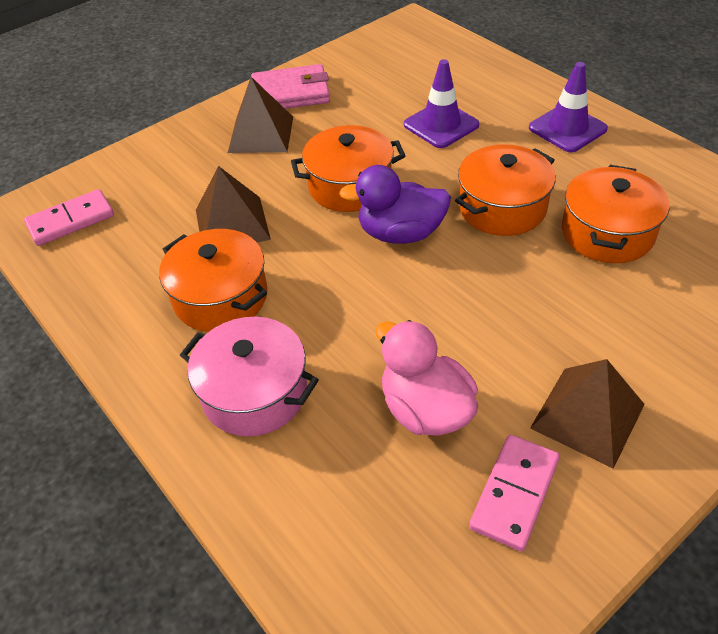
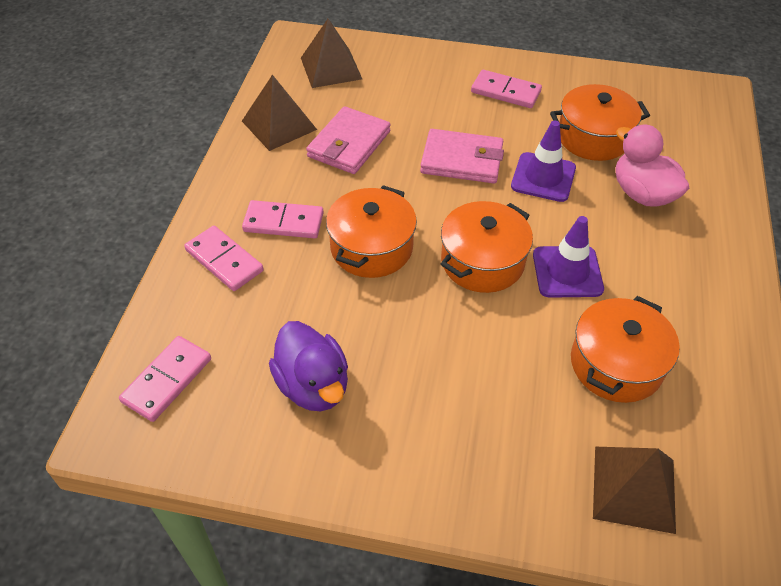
pink domino: [24,189,114,246] [469,435,560,552] = 2 -> [119,336,211,422] [184,226,264,291] [242,200,324,238] [471,70,542,108] = 4
pink pot: [180,317,319,436] = 1 -> none = 0
pink wallet: [251,64,330,109] = 1 -> [306,106,391,174] [420,129,504,183] = 2

